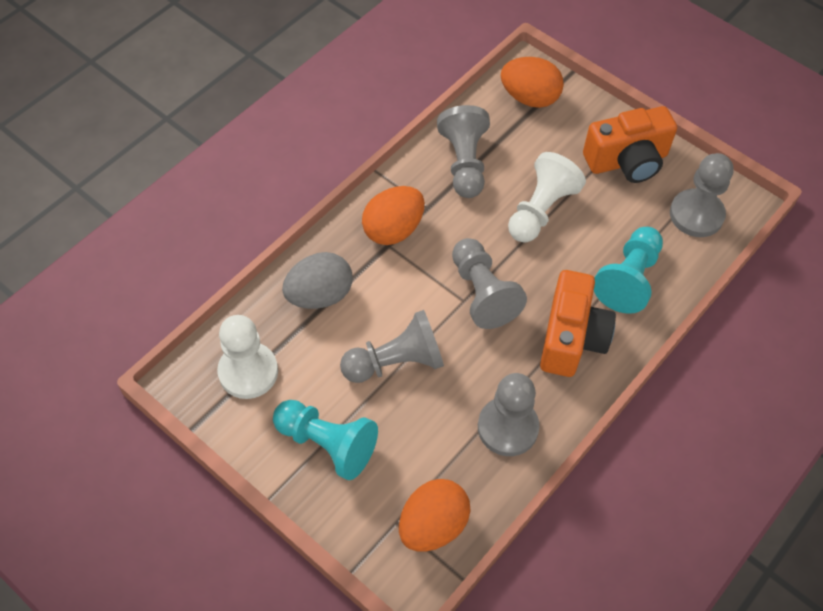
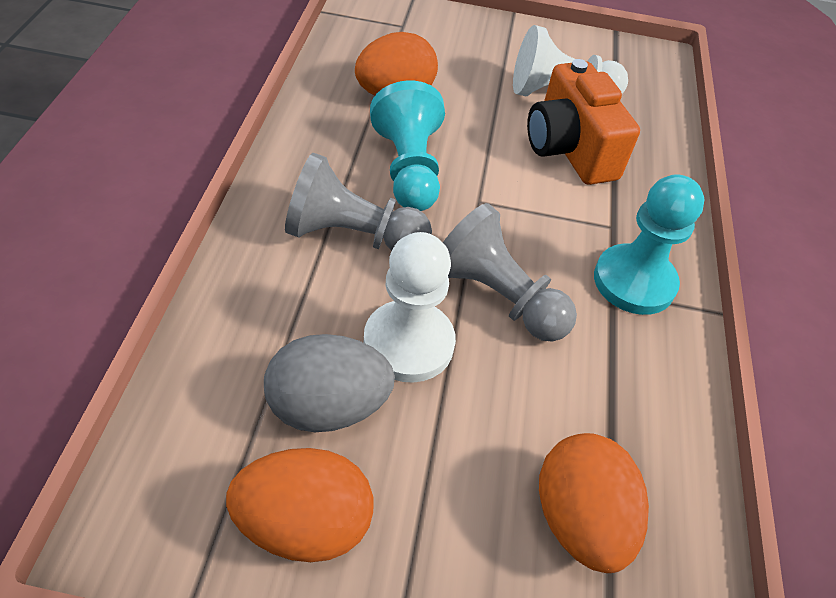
grey pawn: [340,310,444,383] [437,105,490,198] [452,238,527,329] [478,373,539,456] [670,153,734,237] = 5 -> [285,153,432,251] [443,203,577,342] = 2
orange camera: [540,270,616,377] [583,106,677,183] = 2 -> [527,59,640,185] = 1

